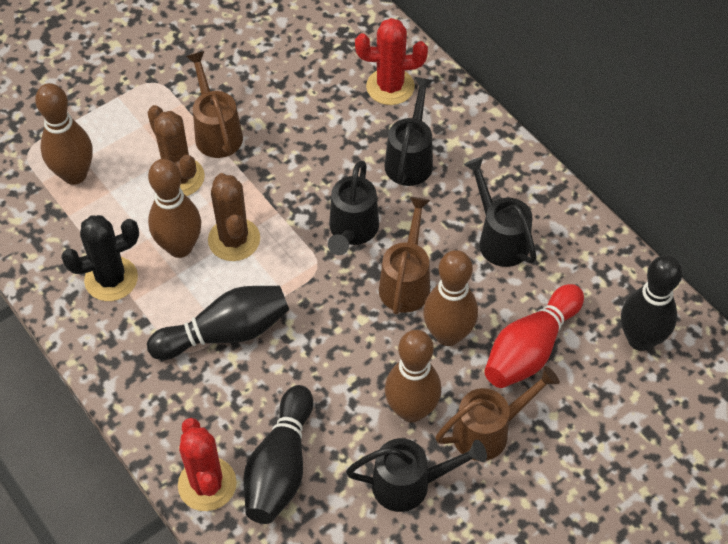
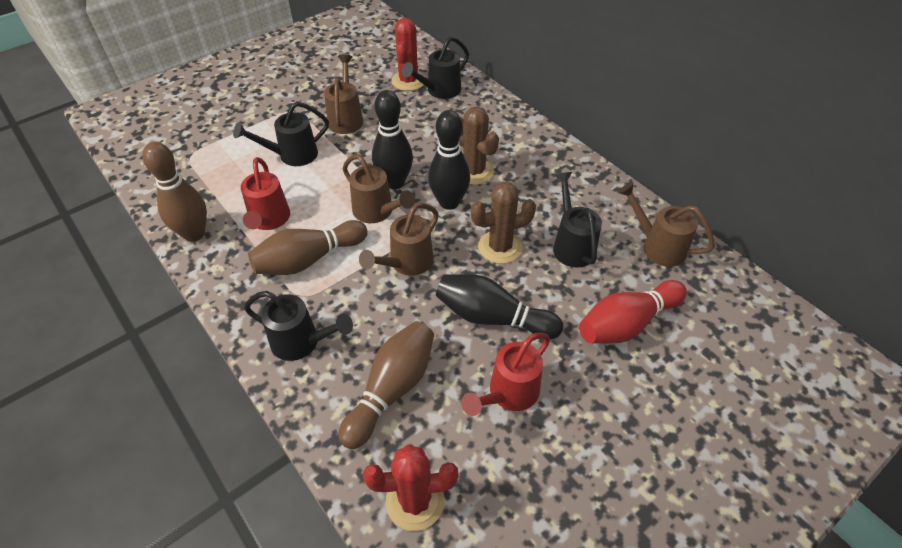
black cactus: [61,215,139,301] = 1 -> none = 0
brown bowling pin: [35,83,93,185] [148,159,201,258] [385,330,441,422] [423,250,478,346] = 4 -> [142,142,207,242] [248,220,368,275] [338,321,434,449] = 3
brown watering can: [186,51,243,158] [379,197,430,315] [435,366,560,461] = 3 -> [324,54,363,134] [343,154,415,223] [359,203,438,276] [618,182,715,267] = 4
red watering can: none = 0 -> [241,157,290,230] [461,333,550,416] = 2

